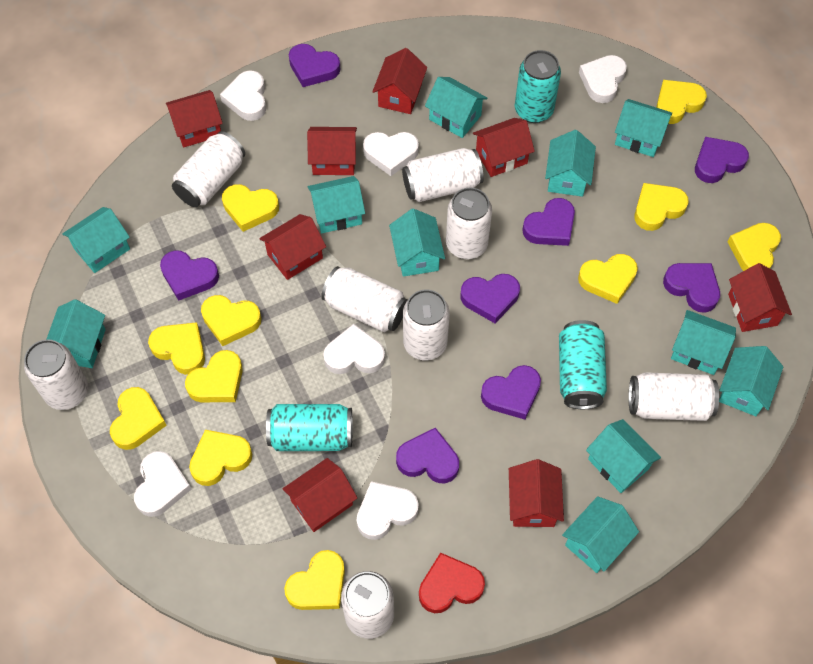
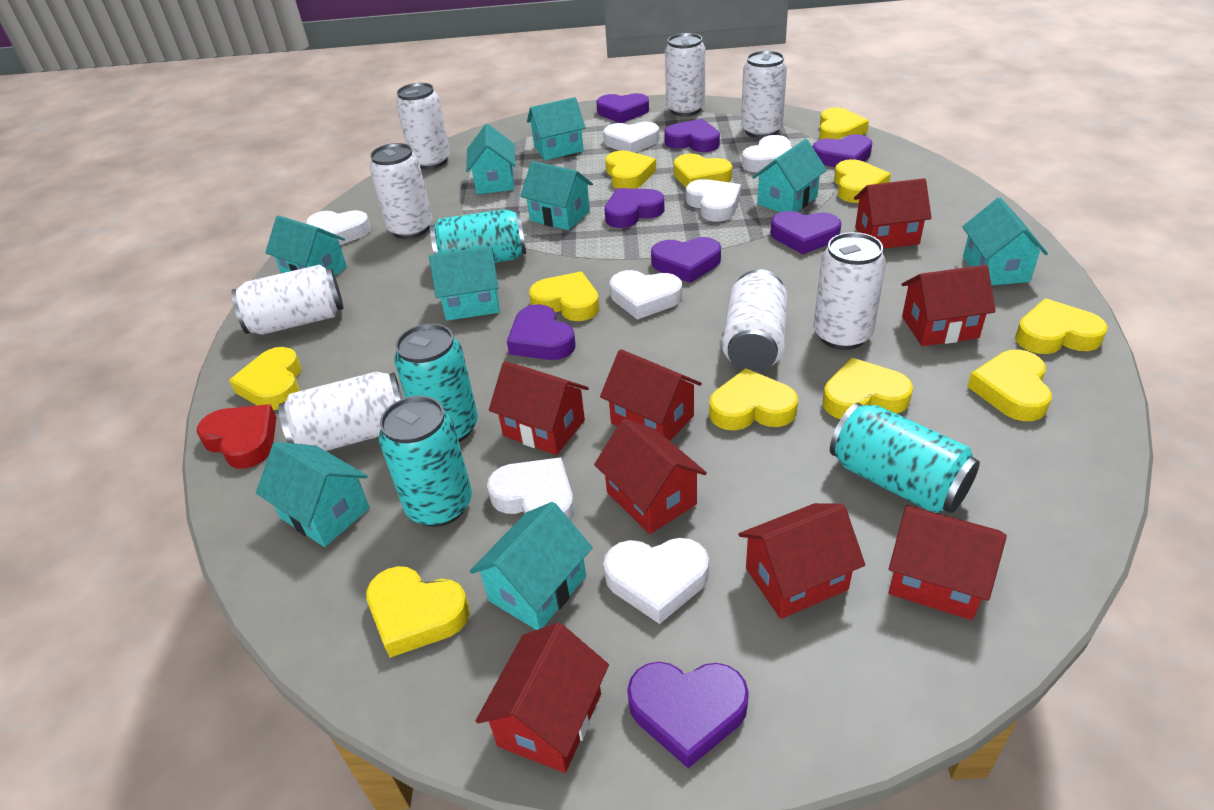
turquoise can: [266,404,353,451] [515,50,561,123] [559,320,607,409] = 3 -> [379,396,472,527] [394,324,478,442] [430,209,526,263] [830,403,980,513] = 4
turquoise house: [46,299,106,368] [62,207,130,273] [308,176,365,233] [389,209,445,277] [425,77,488,138] [545,130,596,197] [562,496,639,573] [586,419,661,493] [615,99,672,157] [671,310,736,375] [719,346,783,416] = 11 -> [256,442,370,547] [265,215,347,276] [429,246,500,321] [466,124,515,194] [470,502,592,630] [520,161,593,230] [527,97,586,160] [752,139,827,212] [962,198,1048,285] = 9
white heart: [134,451,192,517] [220,70,266,121] [323,324,385,374] [356,481,419,540] [363,132,419,176] [579,55,627,103] = 6 -> [306,210,371,245] [487,457,575,521] [603,122,660,153] [603,538,709,624] [610,270,682,320] [686,179,741,221] [742,135,792,172] = 7

